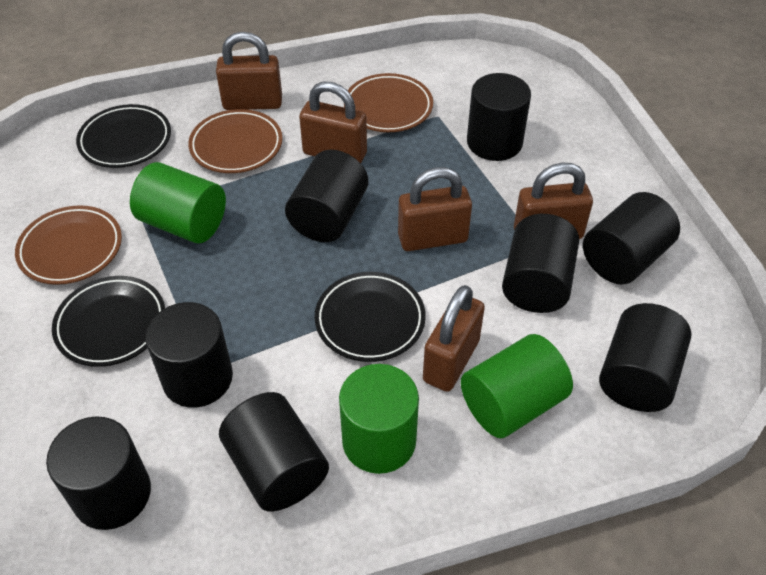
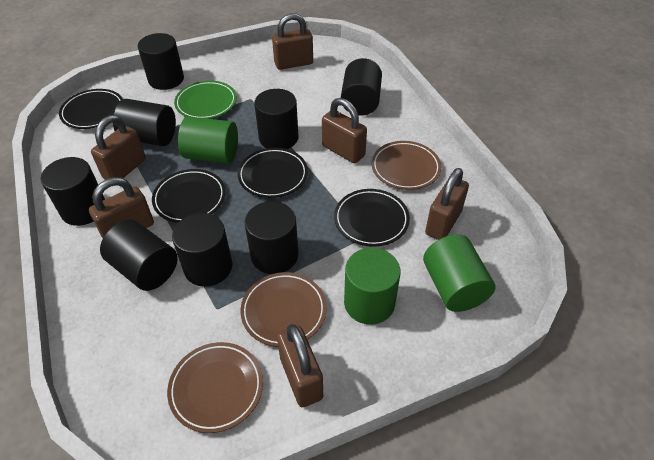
black plate: [52,276,165,367] [76,104,171,168] [314,272,426,362] = 3 -> [59,89,123,129] [152,169,226,223] [238,148,308,198] [334,189,410,247] = 4
brown padlock: [216,32,282,110] [299,82,367,163] [398,167,472,251] [423,285,485,392] [514,163,593,239] = 5 -> [89,177,154,238] [91,115,146,180] [272,13,313,70] [277,324,323,407] [322,98,367,163] [425,168,469,240] = 6
green plate: none = 0 -> [174,80,237,119] = 1

